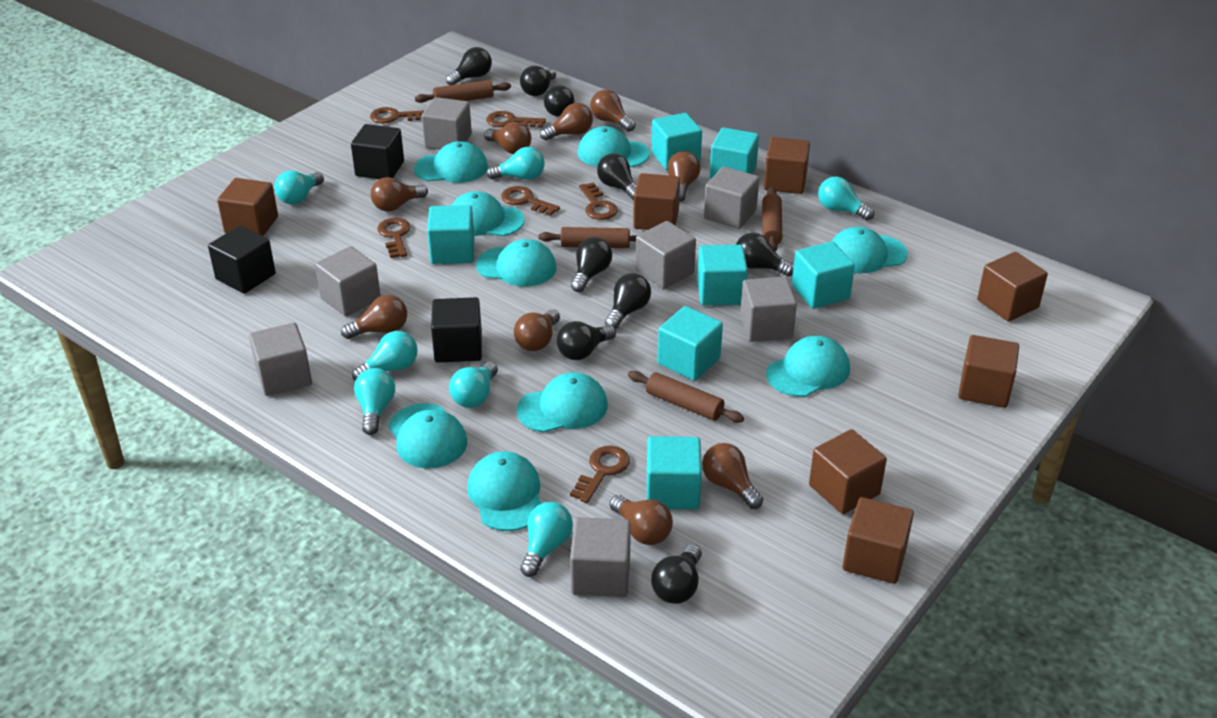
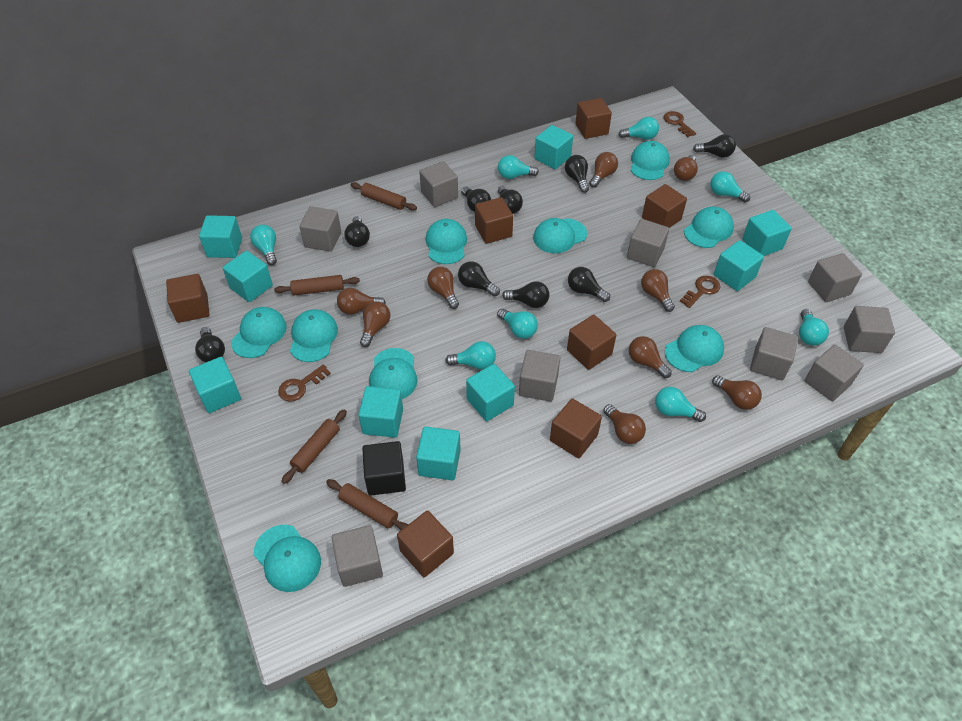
black cube: [208,226,276,294] [351,124,404,179] [431,297,482,363] = 3 -> [362,441,406,496] = 1
brown key: [370,107,425,124] [377,218,411,258] [486,111,546,128] [501,186,560,216] [570,446,630,503] [579,182,618,220] = 6 -> [278,364,331,402] [664,111,696,137] [680,276,720,308] = 3
grey cube: [249,323,312,396] [315,246,381,316] [422,97,472,150] [570,517,631,597] [636,221,696,289] [704,166,759,229] [740,277,797,342] = 7 -> [299,206,341,252] [332,525,383,587] [419,161,458,207] [519,350,560,402] [627,219,669,267] [750,327,798,380] [805,344,864,401] [808,253,862,302] [844,306,895,353] = 9
turquoise cube: [427,205,475,264] [647,436,702,509] [651,113,702,170] [658,306,723,381] [697,245,748,306] [710,127,759,179] [792,241,855,309] = 7 -> [189,357,241,413] [199,215,242,258] [223,251,273,302] [358,386,403,438] [416,426,461,480] [466,364,515,421] [534,125,573,169] [714,240,764,291] [742,210,792,256] = 9
turquoise light bulb: [274,170,324,204] [352,331,418,381] [354,368,395,435] [449,362,498,408] [486,147,545,180] [520,502,573,577] [818,177,874,221] = 7 -> [250,225,277,265] [445,341,496,370] [497,309,538,339] [498,155,539,179] [618,117,659,140] [655,387,706,422] [710,171,750,202] [799,309,829,346] = 8

